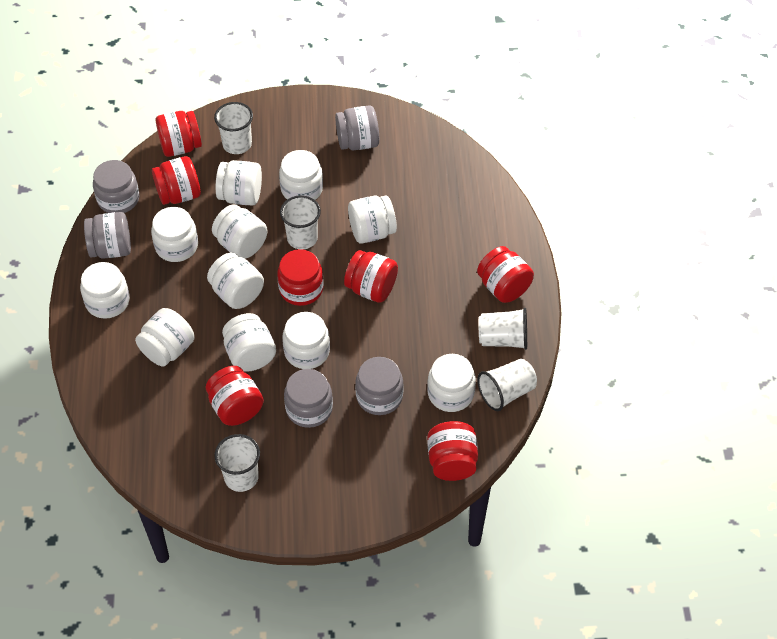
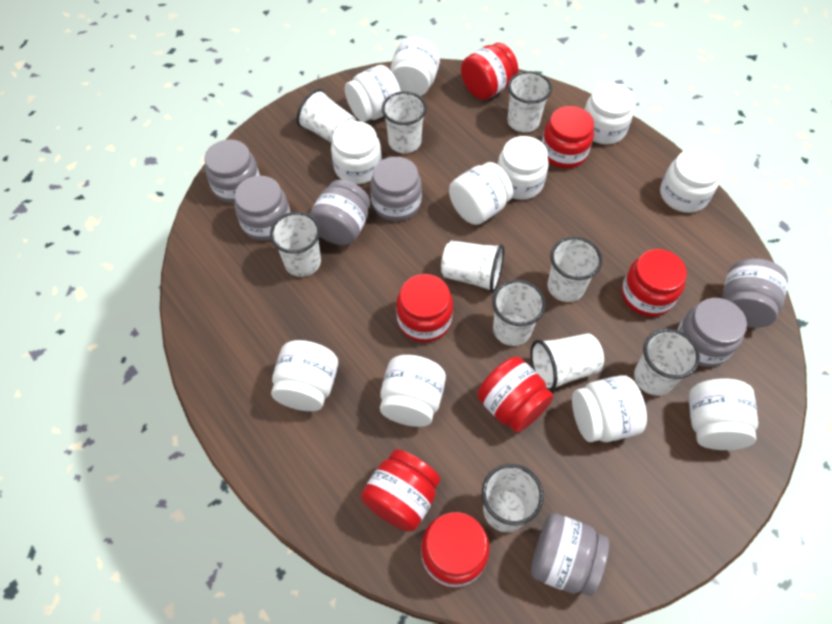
grey jar: [84,212,131,259] [93,160,139,213] [284,369,333,428] [335,106,379,150] [355,357,404,415] = 5 -> [204,139,260,203] [234,176,290,241] [309,180,370,245] [370,157,422,221] [531,513,609,596] [677,298,747,367] [722,258,788,328] = 7
white cup: [214,102,253,154] [214,434,260,492] [280,195,321,250] [477,359,537,411] [479,308,527,350] = 5 -> [270,212,321,277] [296,89,356,143] [382,91,427,153] [441,241,504,293] [482,464,544,532] [492,280,546,346] [508,71,552,132] [530,333,604,392] [548,237,602,302] [634,328,700,396] = 10

